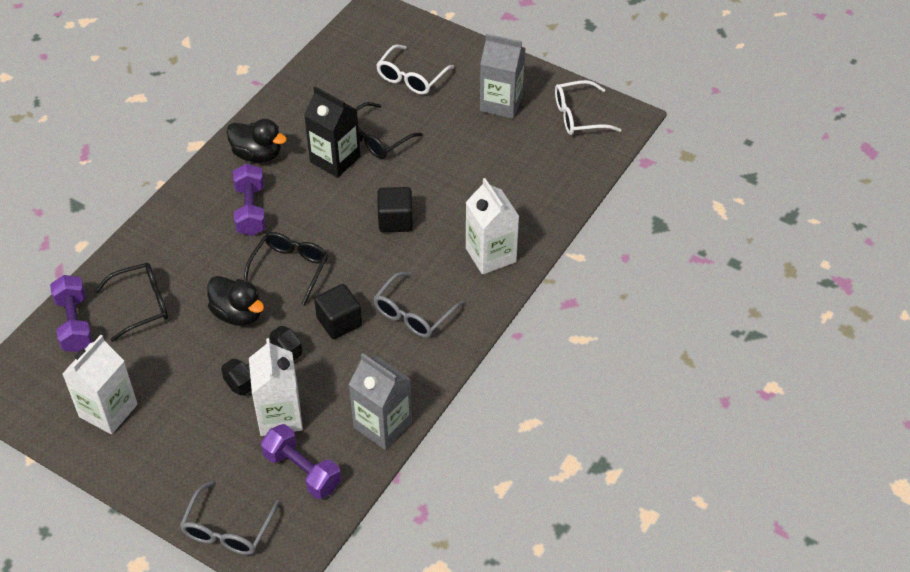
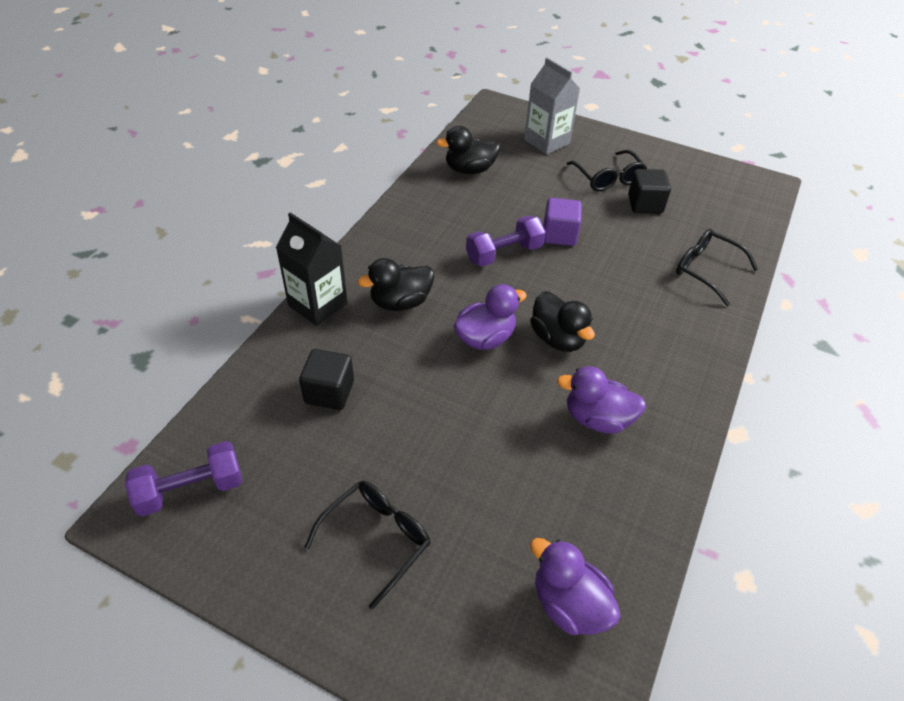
black duck: [207,276,264,326] [226,119,287,163] = 2 -> [358,258,434,311] [436,126,500,174] [530,291,595,352] = 3
black dumbbell: [221,326,302,395] = 1 -> none = 0
grey carton: [349,353,412,450] [480,34,526,119] = 2 -> [524,57,580,155] = 1
grey glasses: [180,481,280,555] [374,272,464,338] = 2 -> none = 0
purple cube: none = 0 -> [543,198,582,246] = 1
purple duck: none = 0 -> [454,284,527,350] [530,538,621,635] [557,366,646,433] = 3
purple dumbbell: [50,275,93,352] [233,164,266,236] [261,424,341,499] = 3 -> [125,441,242,517] [466,216,546,267] = 2
white carton: [62,335,138,434] [249,338,303,436] [466,178,519,275] = 3 -> none = 0
white glasses: [376,45,454,95] [555,80,621,135] = 2 -> none = 0

